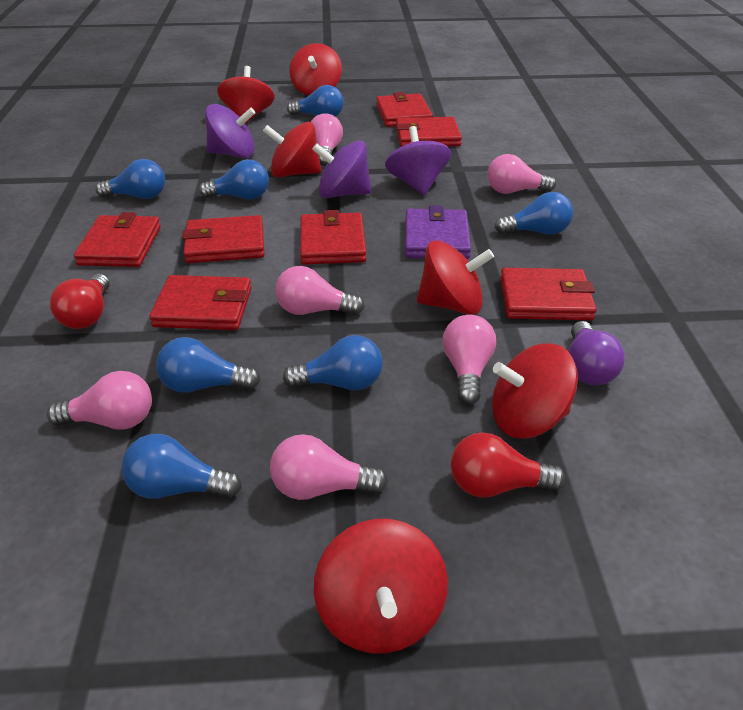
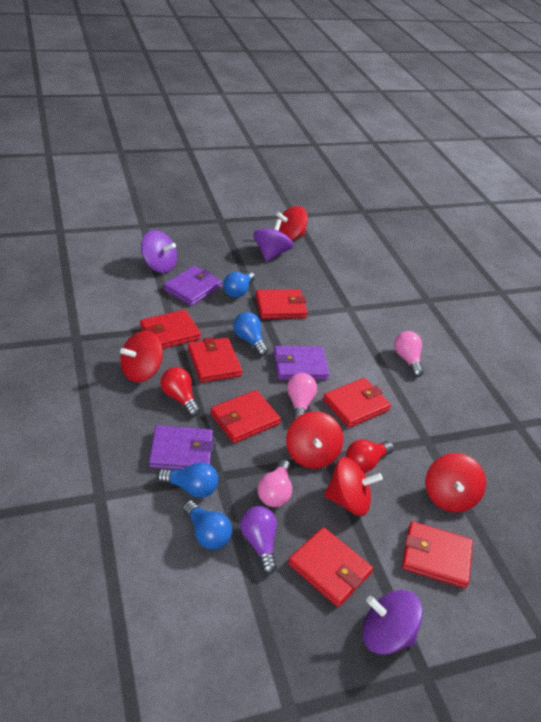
blue light bulb: [95,159,165,199] [121,434,242,499] [156,337,260,393] [199,159,269,200] [283,335,383,390] [287,85,344,117] [494,192,573,235] = 7 -> [157,462,218,498] [183,500,232,550] [223,272,255,298] [233,312,268,356] = 4
pink light bulb: [47,371,152,430] [270,434,388,500] [275,266,365,315] [311,113,343,166] [442,315,496,405] [487,154,556,194] = 6 -> [257,460,292,507] [287,373,317,421] [394,331,424,377] = 3
purple wallet: [405,206,471,259] = 1 -> [149,425,214,470] [164,266,222,306] [274,346,330,380] = 3
red spinning top: [217,66,275,124] [263,122,321,178] [289,43,342,95] [314,519,448,653] [417,240,494,315] [492,343,578,439] = 6 -> [120,331,163,383] [276,206,308,241] [286,411,343,469] [324,457,383,516] [425,453,486,512] = 5

